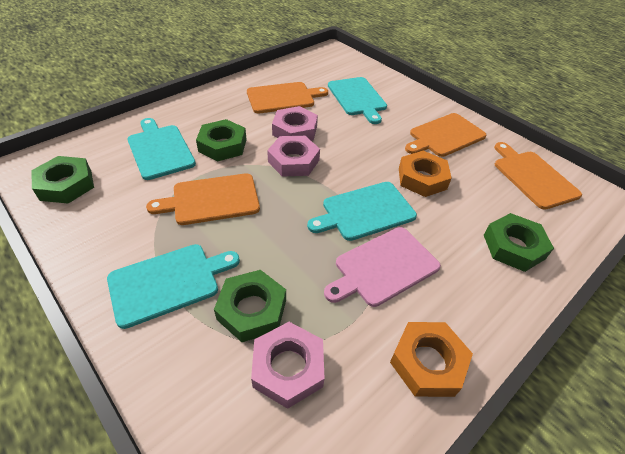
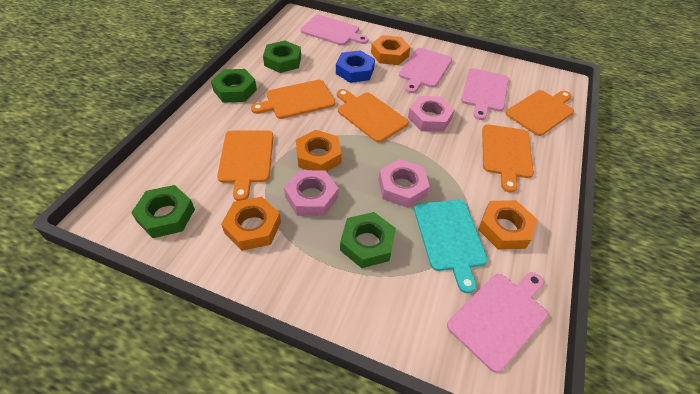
blue nut: none = 0 -> [336,50,375,83] = 1
orange cutting board: [146,173,260,225] [247,82,328,113] [405,113,487,157] [494,142,582,210] = 4 -> [217,130,274,201] [251,80,335,119] [337,89,409,142] [482,124,534,193] [505,90,574,136] = 5
orange nut: [390,322,473,397] [399,151,452,197] = 2 -> [221,197,281,251] [296,130,342,172] [371,35,410,65] [478,200,537,250] = 4
pink cutting board: [324,227,441,307] = 1 -> [300,15,368,46] [399,48,452,93] [447,272,548,373] [461,68,509,120] = 4
turquoise cutting board: [107,244,240,329] [127,118,196,180] [307,182,417,241] [328,77,387,124] = 4 -> [414,200,488,293] = 1

